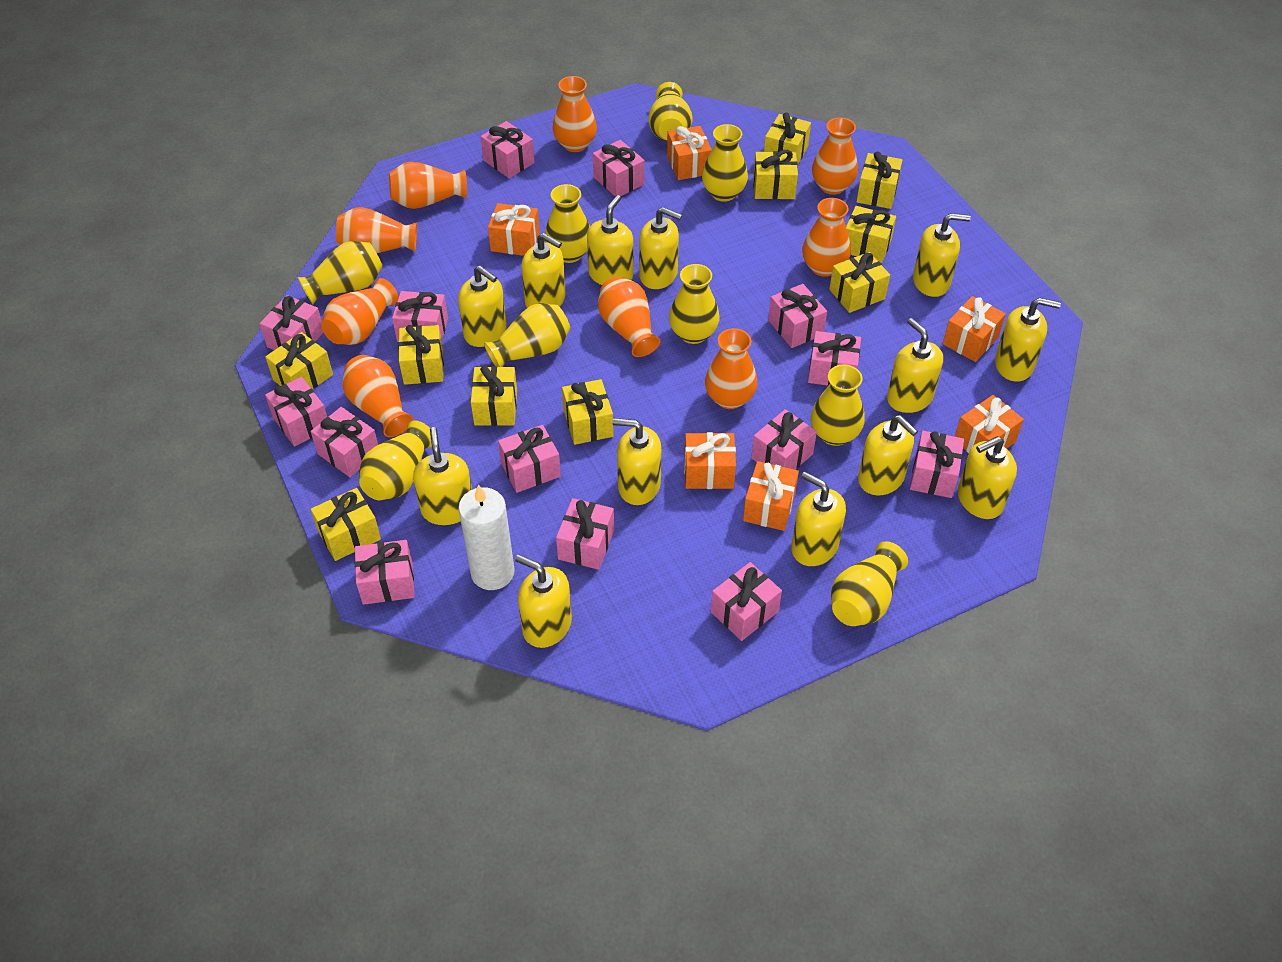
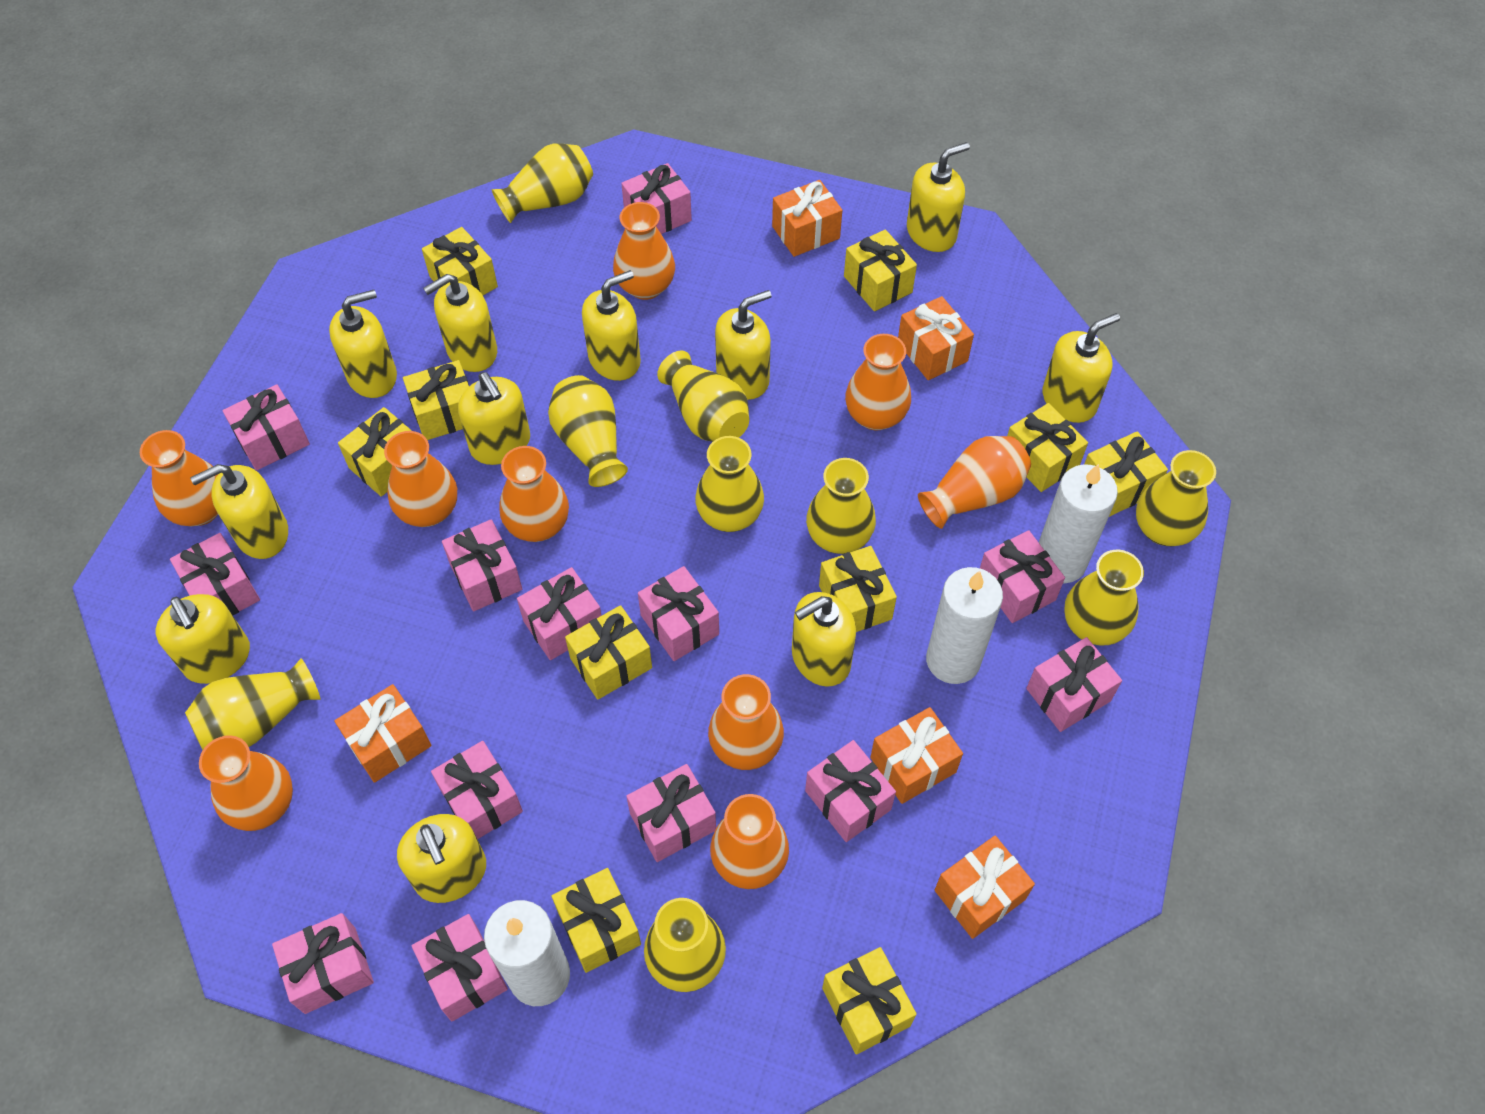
orange gift: [488,203,540,256] [667,126,712,180] [684,432,736,489] [743,461,799,531] [943,296,1006,362] [955,395,1024,453] = 6 -> [335,684,431,783] [772,180,842,257] [870,707,963,804] [898,296,974,380] [935,836,1035,939] = 5
pink gift: [259,295,324,350] [265,377,327,447] [311,407,378,477] [355,540,415,605] [392,291,448,342] [481,121,535,178] [498,425,561,493] [556,498,614,570] [593,140,645,196] [711,562,782,641] [751,409,817,470] [768,284,827,348] [808,331,861,386] [910,431,964,498] = 14 -> [170,533,260,615] [222,384,310,471] [272,913,374,1014] [412,914,508,1022] [431,741,523,839] [442,519,522,611] [517,567,602,660] [621,163,692,234] [626,764,716,862] [638,566,719,661] [805,740,896,842] [980,530,1065,623] [1026,637,1122,732] = 13
white candle: [458,485,515,590] = 1 -> [484,900,570,1006] [926,567,1003,684] [1039,464,1118,583] = 3
yellow soap dispenser: [413,427,472,525] [458,266,507,347] [515,555,572,648] [521,233,566,308] [587,195,633,285] [613,418,661,505] [639,207,682,289] [791,472,846,566] [858,415,918,495] [887,318,943,413] [913,213,971,297] [958,436,1017,519] [995,297,1061,382] = 13 -> [156,594,250,684] [190,464,288,559] [329,290,397,398] [397,814,486,903] [423,274,497,372] [458,372,530,465] [582,270,641,381] [715,290,771,400] [792,592,856,687] [907,142,970,252] [1043,313,1120,423] = 11

